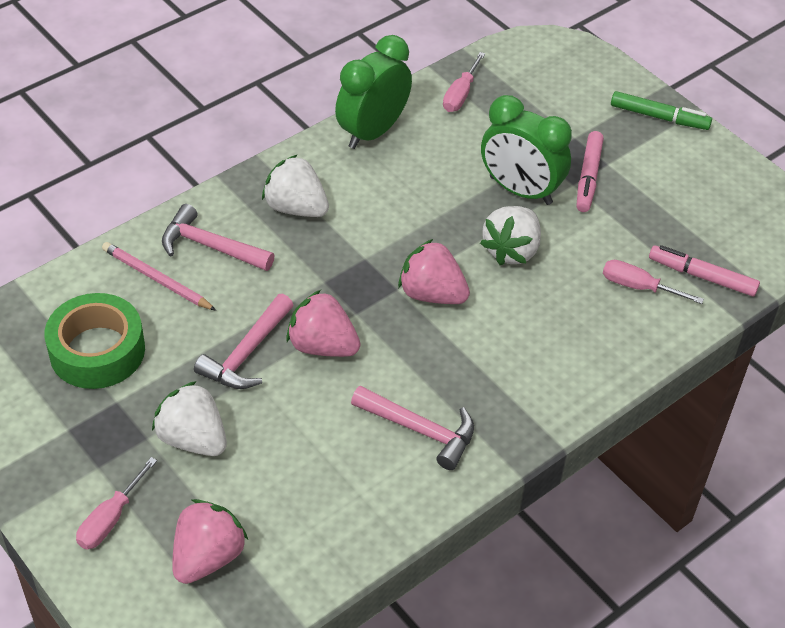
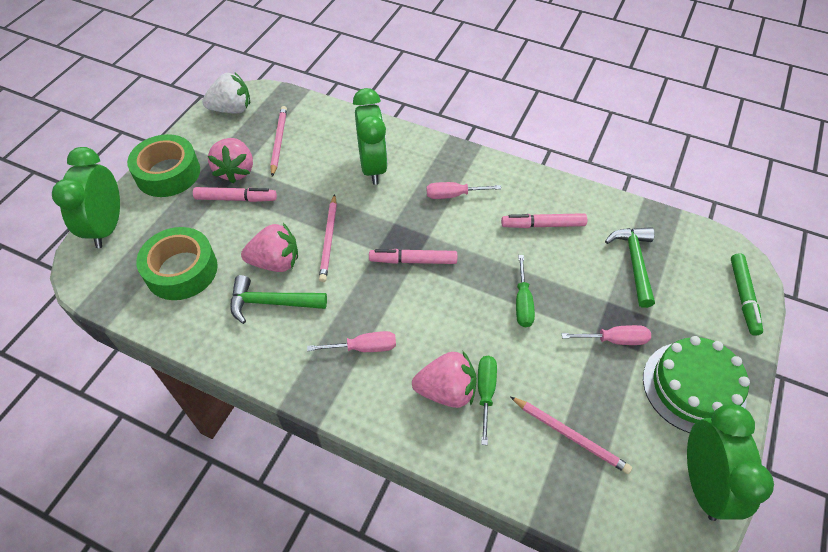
green cake: none = 0 -> [643,336,750,433] = 1
green clock: [335,35,412,149] [481,95,572,205] = 2 -> [52,147,120,248] [353,88,388,185] [687,404,774,521] = 3
green hammer: none = 0 -> [230,275,327,324] [605,227,655,308] = 2
green screwdriver: none = 0 -> [478,356,497,445] [516,255,535,328] = 2
green tape: [44,293,145,389] = 1 -> [127,134,200,197] [136,227,218,300] = 2
pink hammer: [162,204,275,271] [194,294,293,389] [351,386,474,470] = 3 -> none = 0
pink marker: [576,131,604,212] [649,245,760,297] = 2 -> [193,187,277,202] [369,249,457,264] [501,213,587,228] = 3
pink pencil: [102,242,216,311] = 1 -> [270,106,287,177] [319,194,337,282] [510,396,632,474] = 3
white strawberry: [152,381,227,456] [262,155,329,217] [480,206,541,265] = 3 -> [202,73,250,113] = 1

